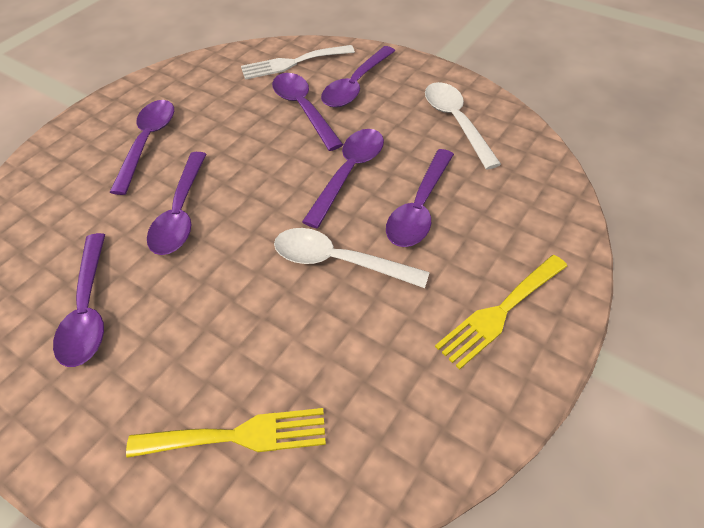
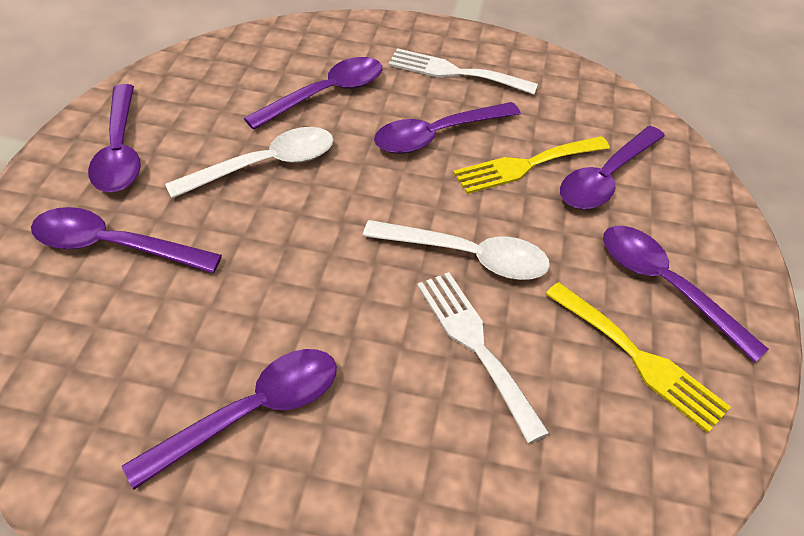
white fork: [241,45,355,80] = 1 -> [388,48,538,95] [417,272,550,444] = 2

